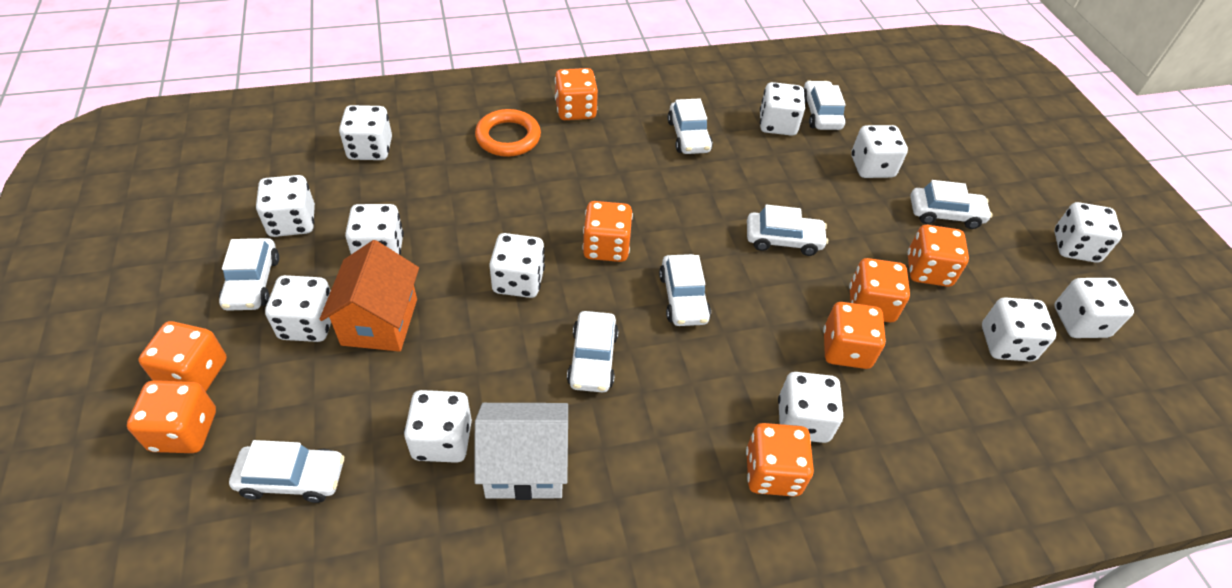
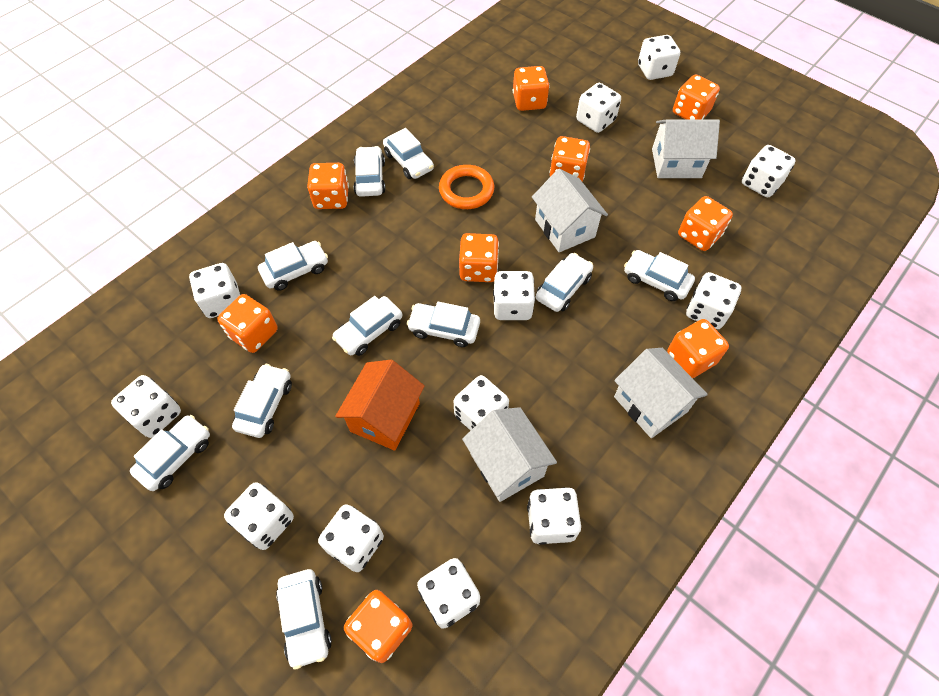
orange dice: [127,380,216,453] [139,321,227,392] [555,68,598,120] [583,201,633,262] [746,423,814,497] [823,302,886,369] [849,258,910,322] [908,225,969,287] = 8 -> [217,294,278,353] [307,163,349,209] [344,590,413,663] [459,233,499,282] [513,66,549,111] [549,136,590,181] [667,319,729,378] [673,74,720,119] [678,196,733,251] = 9
white car: [219,238,279,311] [229,440,344,503] [567,311,619,392] [659,254,711,326] [667,98,713,154] [747,205,828,256] [804,80,846,130] [910,180,992,229] = 8 -> [130,415,210,491] [232,364,292,438] [258,241,328,291] [276,569,332,670] [332,296,402,356] [353,146,386,197] [383,128,434,179] [406,302,480,347] [536,253,593,312] [624,250,695,301] = 10
white house: [475,403,568,500] = 1 -> [462,407,557,502] [532,169,608,252] [614,348,708,438] [652,119,720,178] = 4

